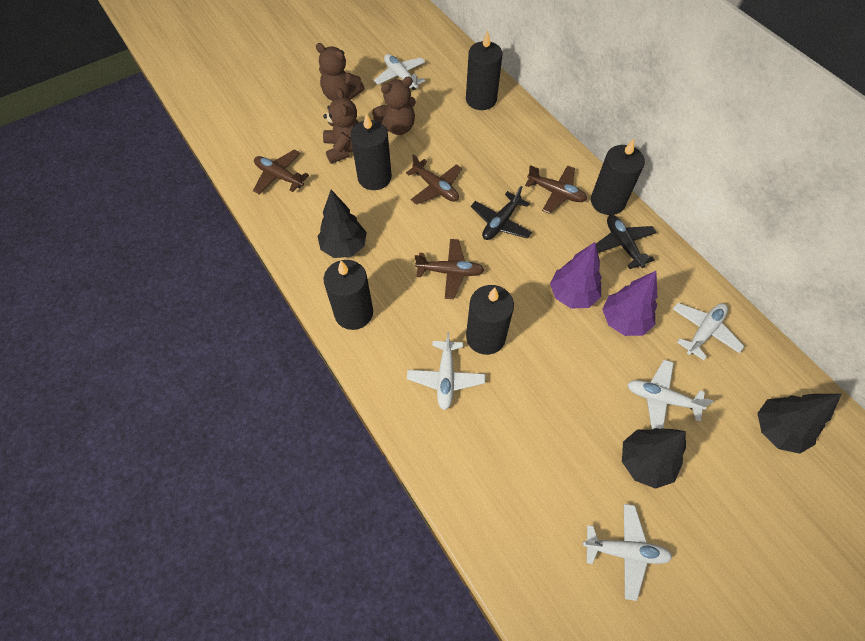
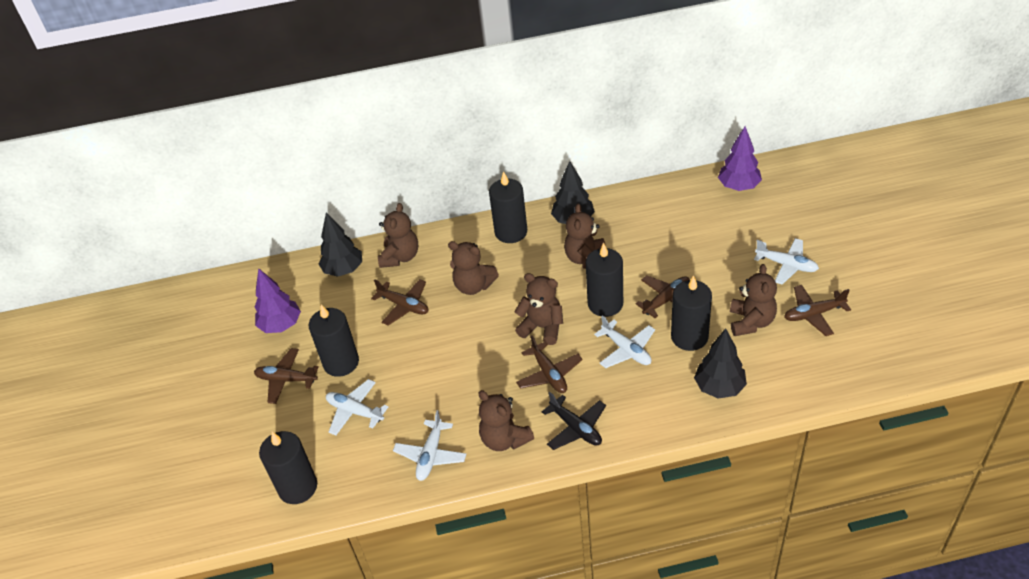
black plane: [471,186,532,240] [596,215,657,269] = 2 -> [542,392,606,450] = 1
brown plane: [253,150,309,194] [406,154,462,205] [415,239,484,299] [525,165,587,214] = 4 -> [254,348,319,404] [371,279,428,326] [516,335,583,393] [635,275,690,318] [784,285,851,336] = 5
brown teddy bear: [316,43,364,101] [323,88,359,164] [372,77,416,135] = 3 -> [378,203,418,268] [448,241,499,295] [479,390,534,451] [514,273,563,345] [564,204,606,269] [730,264,777,336] = 6
white plane: [374,54,426,90] [407,332,485,410] [583,504,673,601] [627,360,714,429] [673,303,745,360] = 5 -> [326,379,388,436] [393,410,466,481] [594,315,655,368] [754,238,819,285] = 4

